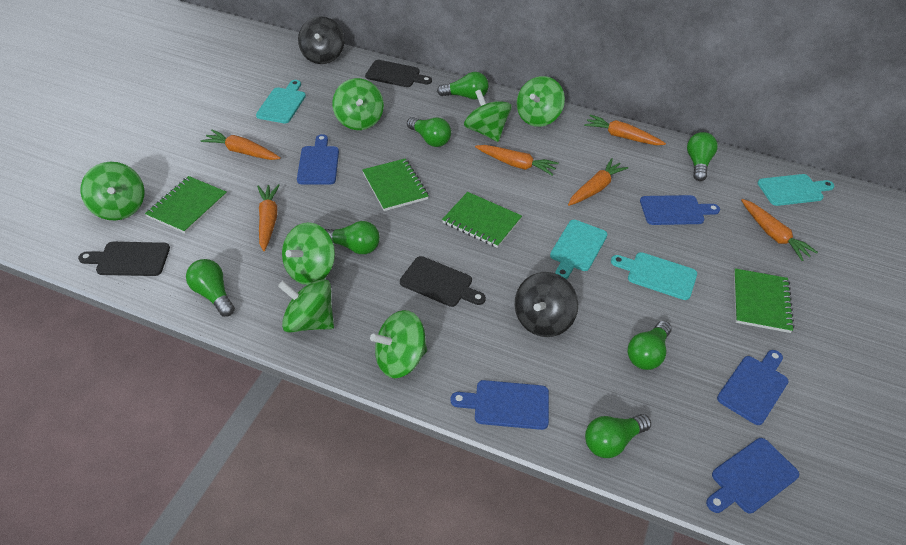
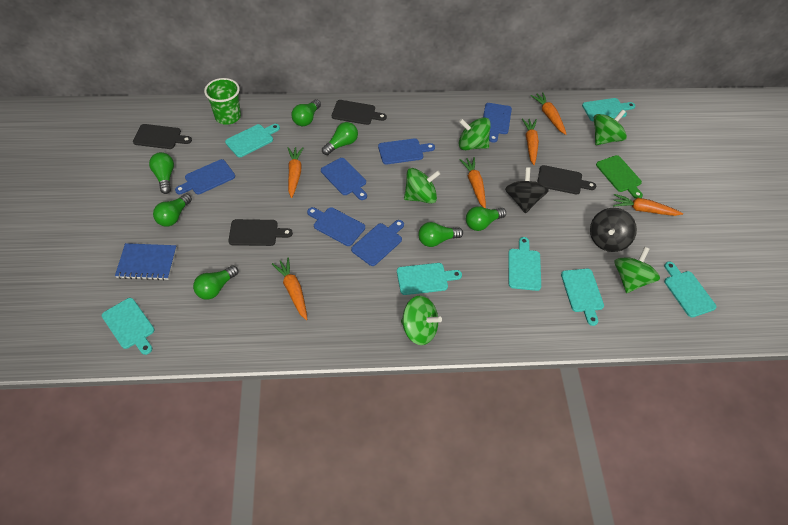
black cutting board: [78,242,170,276] [365,60,432,87] [400,256,486,307] = 3 -> [133,124,192,149] [228,219,293,246] [332,100,387,125] [538,165,596,194] = 4
blue cutting board: [297,134,339,185] [450,380,549,430] [640,195,720,225] [706,438,799,513] [717,350,789,425] = 5 -> [175,159,235,194] [307,207,365,246] [321,158,367,200] [351,220,404,266] [378,138,435,164] [483,103,512,143] = 6
blue notebook: none = 0 -> [115,243,177,280] = 1
green cup: none = 0 -> [204,78,241,125] = 1
green cutting board: none = 0 -> [596,155,643,199] = 1
green notebook: [145,176,227,233] [362,158,429,211] [442,192,522,248] [734,268,794,333] = 4 -> none = 0
green spinning top: [81,162,144,220] [278,279,334,333] [282,222,335,285] [332,78,384,130] [370,310,427,378] [464,90,512,142] [517,76,565,127] = 7 -> [401,295,442,345] [404,168,440,204] [459,117,491,150] [594,109,627,145] [615,247,660,293] = 5
turquoise cutting board: [256,80,306,123] [550,220,607,279] [611,252,697,300] [758,174,834,206] = 4 -> [102,298,155,355] [225,124,280,157] [397,263,462,295] [508,237,541,291] [561,269,604,326] [582,98,635,122] [664,261,716,318] = 7

